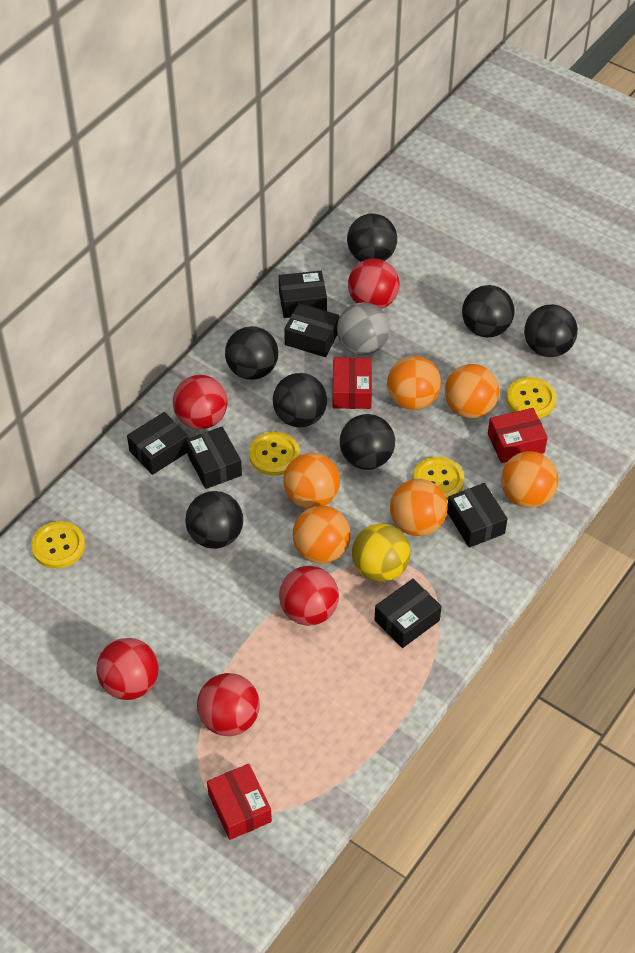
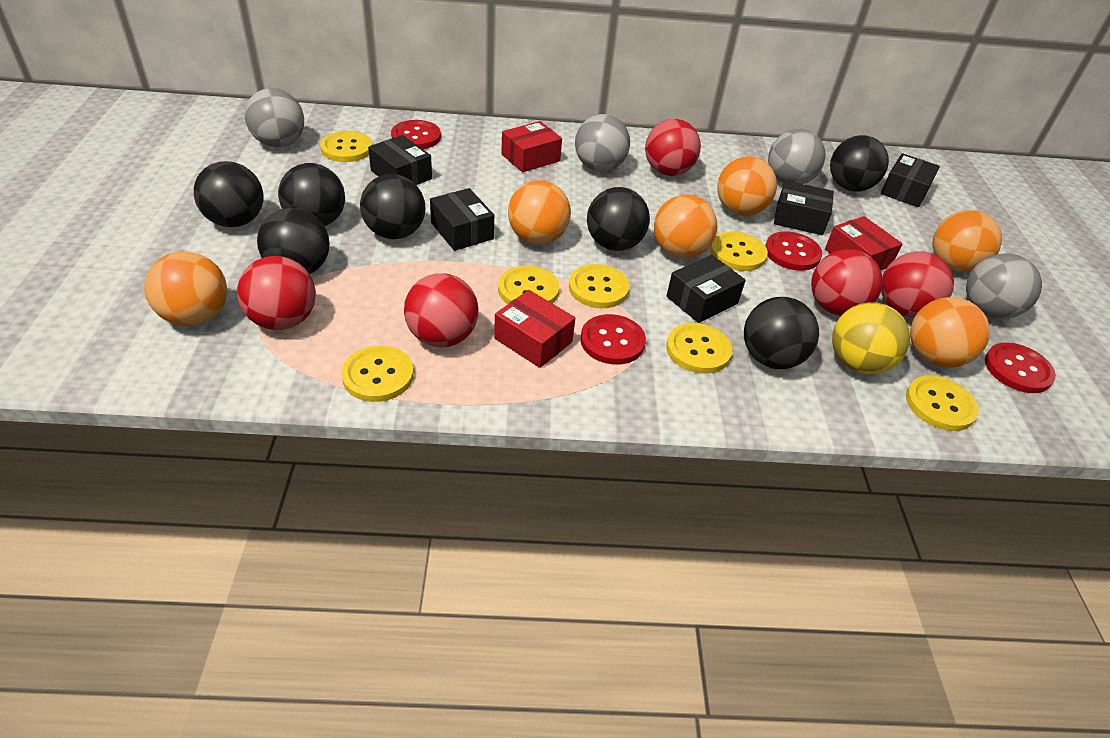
black box: [127,412,188,475] [186,426,242,489] [279,271,327,318] [284,303,340,357] [375,579,442,648] [447,483,507,548] = 6 -> [368,135,432,185] [430,188,494,251] [667,255,746,323] [774,180,834,235] [881,153,940,207] = 5
grey ball: [337,302,390,355] = 1 -> [245,88,304,147] [575,114,630,171] [768,129,826,184] [966,253,1042,319] = 4
red button: none = 0 -> [391,120,441,149] [580,314,646,365] [765,232,822,271] [985,342,1056,393] = 4
yellow button: [31,521,85,569] [249,432,300,476] [413,457,464,501] [506,377,556,418] = 4 -> [320,131,373,162] [341,346,414,402] [498,265,559,304] [569,264,630,308] [666,323,732,374] [710,232,768,271] [906,375,979,431] = 7

